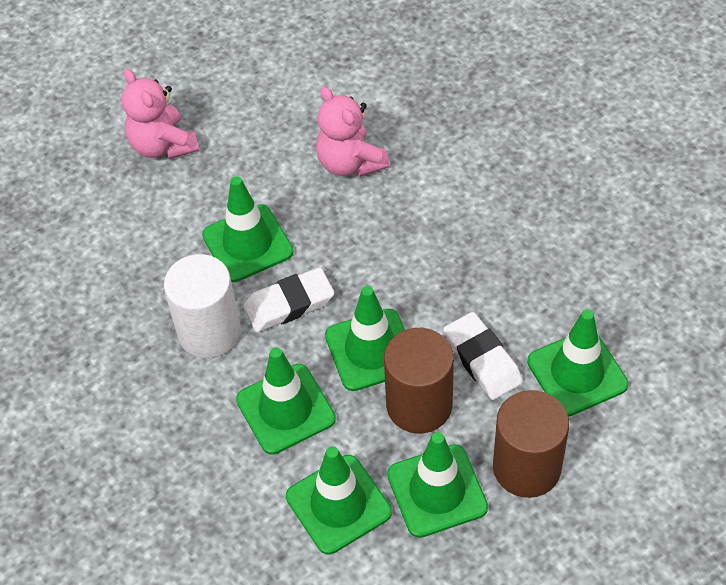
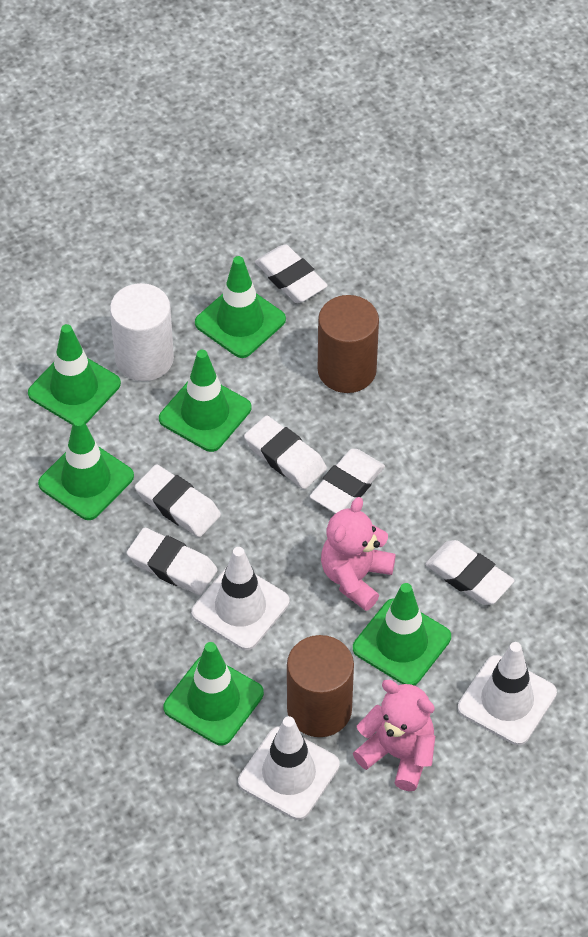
white eraser: [243,267,334,332] [443,312,523,400] = 2 -> [126,527,218,595] [135,464,221,537] [244,415,327,489] [255,244,328,303] [309,449,385,514] [425,540,515,605] = 6
white traffic cone: none = 0 -> [191,547,289,650] [238,716,340,820] [458,642,557,745] = 3

